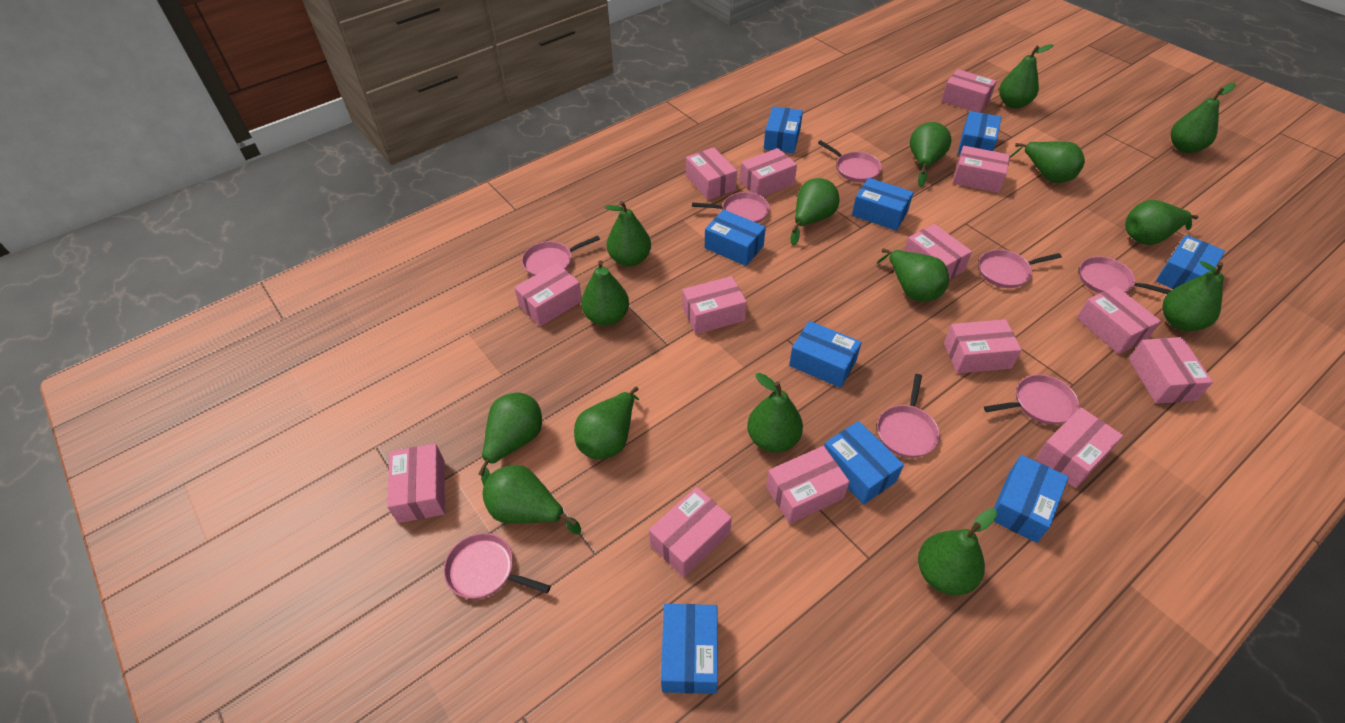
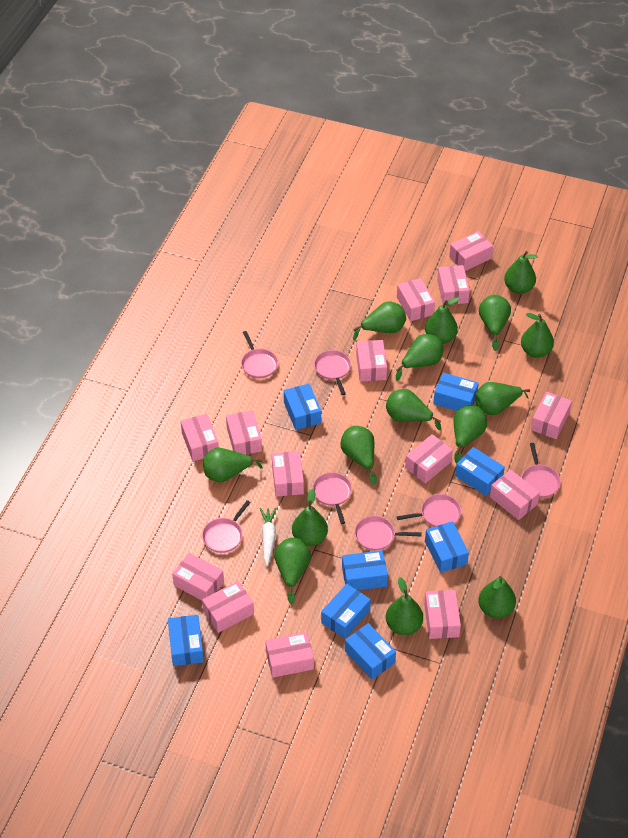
blue box: [661,604,718,694] [705,210,766,266] [764,107,803,153] [789,321,862,388] [824,421,904,505] [852,178,913,231] [958,111,1001,154] [994,455,1069,543] [1156,235,1225,289] = 9 -> [168,615,204,666] [284,384,321,430] [321,584,371,639] [342,550,388,590] [345,623,396,680] [425,521,469,573] [433,373,479,411] [455,447,505,496] = 8
pink pan: [444,533,551,599] [522,236,600,276] [692,192,770,223] [818,140,882,182] [877,374,940,458] [979,250,1062,288] [984,375,1079,425] [1079,256,1172,294] = 8 -> [202,500,251,553] [241,331,278,378] [313,472,352,524] [314,350,351,395] [355,516,422,550] [396,494,461,527] [521,443,561,498] = 7
white carrot: none = 0 -> [260,508,276,566] = 1

